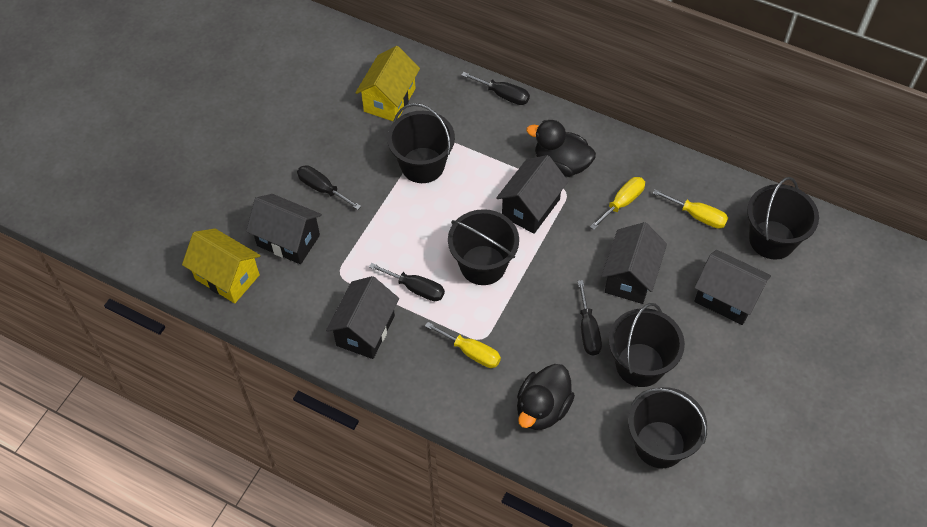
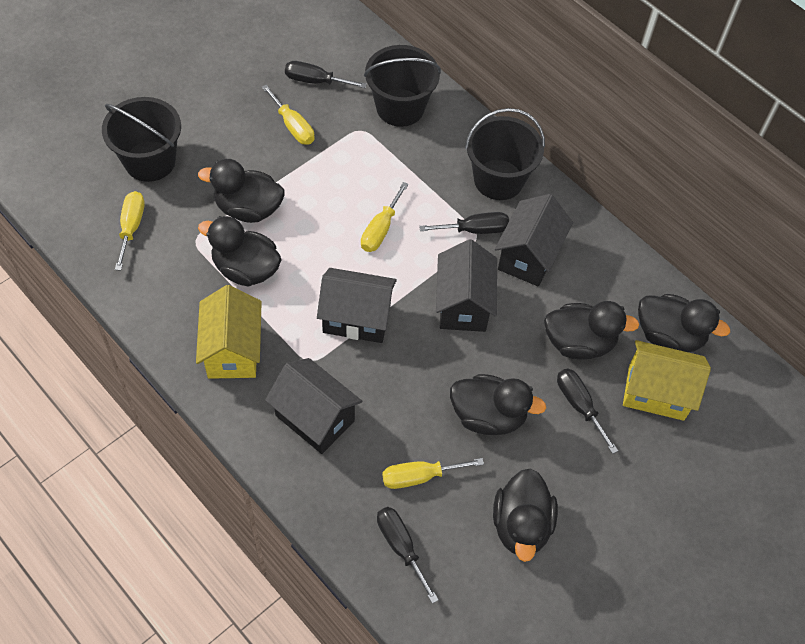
black bucket: [387,103,455,183] [448,209,519,285] [609,303,685,387] [628,387,707,468] [747,177,819,260] = 5 -> [102,97,181,182] [364,45,441,127] [465,108,545,200] = 3
black duck: [517,364,575,430] [526,120,596,177] = 2 -> [198,159,285,223] [198,216,282,287] [450,374,546,435] [493,468,558,562] [544,301,639,360] [638,294,730,352] = 6
black house: [246,194,322,264] [326,276,399,359] [496,155,568,234] [601,222,667,304] [694,250,771,325] = 5 -> [265,358,362,454] [317,268,397,343] [436,239,497,332] [495,194,573,286] = 4
yellow screwdriver: [425,322,501,368] [590,177,645,230] [653,189,728,229] = 3 -> [115,191,145,271] [262,85,315,145] [361,182,409,252] [382,458,484,489] = 4

